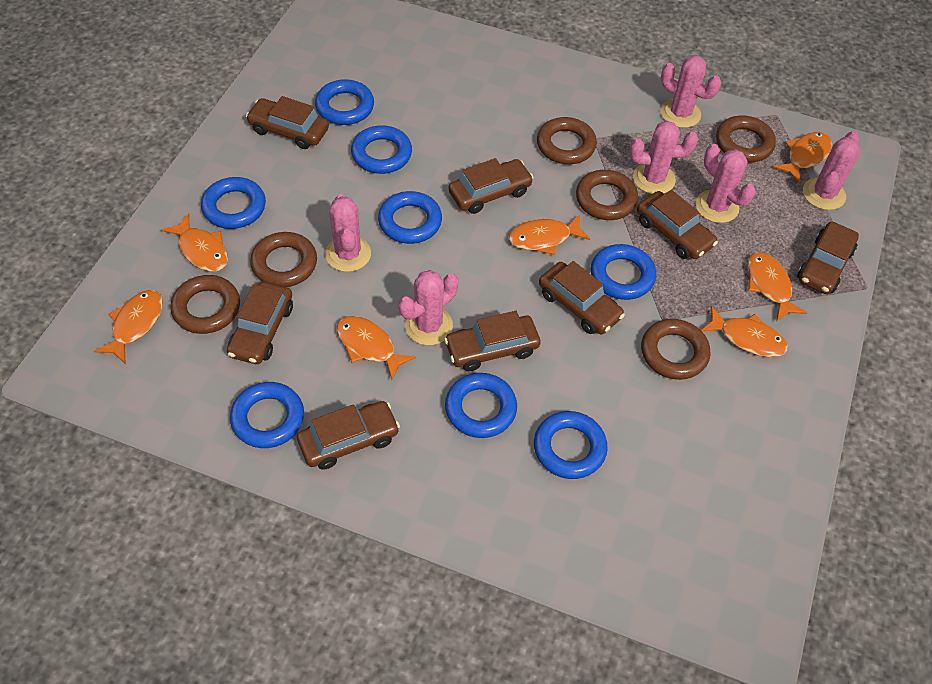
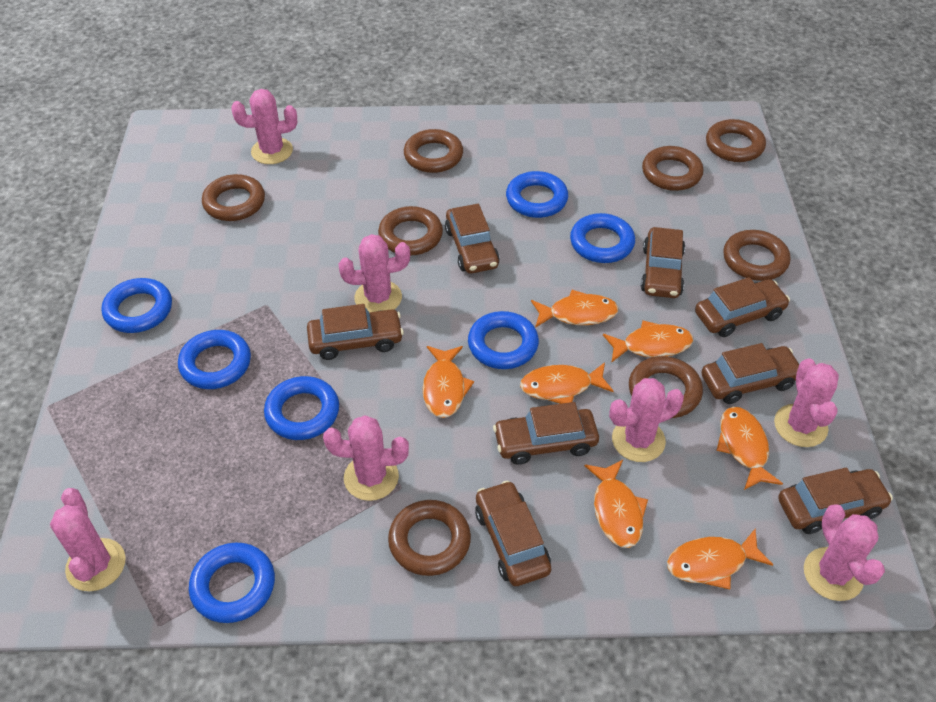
blue ring: [201,177,266,229] [230,382,304,448] [315,79,374,125] [351,125,412,174] [378,191,442,244] [445,373,517,438] [534,411,608,479] [590,244,656,300] = 8 -> [101,278,172,333] [178,330,251,389] [189,543,275,623] [264,376,339,440] [468,311,539,369] [506,171,568,218] [570,213,635,263] = 7
brown ring: [170,275,240,334] [250,232,317,287] [537,117,597,164] [576,170,638,220] [641,319,711,380] [716,116,776,162] = 6 -> [202,174,265,221] [378,206,443,256] [388,500,471,576] [404,129,463,173] [629,356,703,418] [642,146,704,191] [706,119,766,162] [723,230,790,281] = 8
pink cactus: [325,194,371,272] [399,270,458,345] [629,121,698,194] [661,55,721,128] [696,144,755,223] [803,131,860,210] = 6 -> [50,488,126,591] [231,89,297,164] [323,415,409,501] [338,234,410,312] [609,378,684,462] [774,358,839,447] [804,504,885,601] = 7

